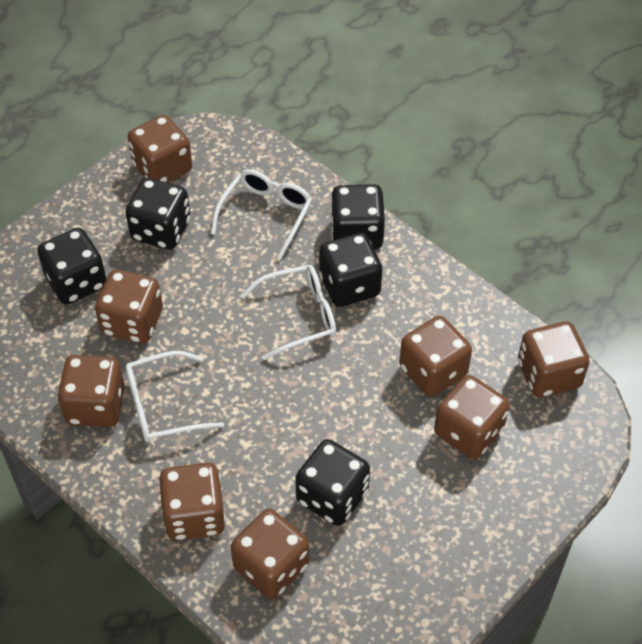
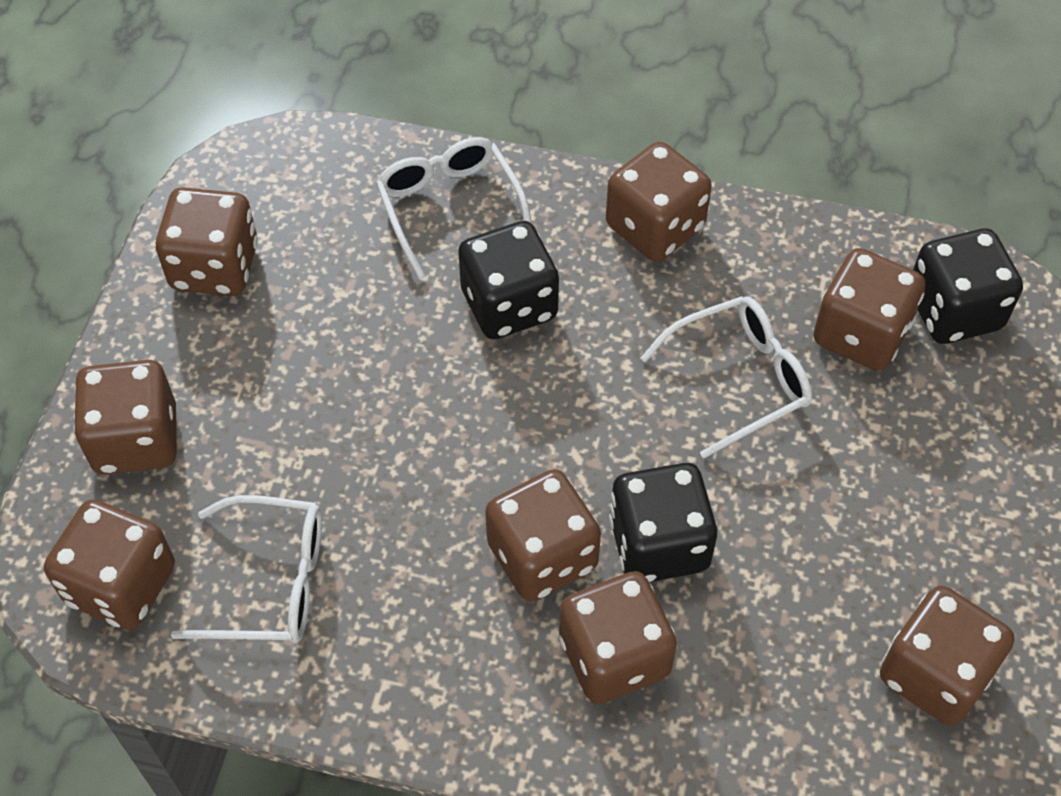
black dice: [37,228,106,305] [125,178,190,250] [295,439,370,526] [319,233,382,307] [331,184,385,249] = 5 -> [458,221,559,339] [609,463,717,582] [913,229,1023,344] = 3

